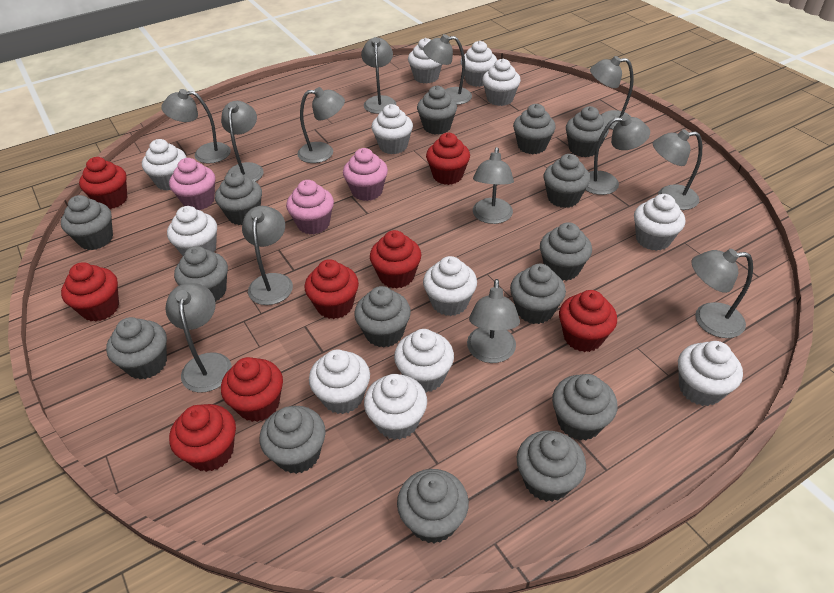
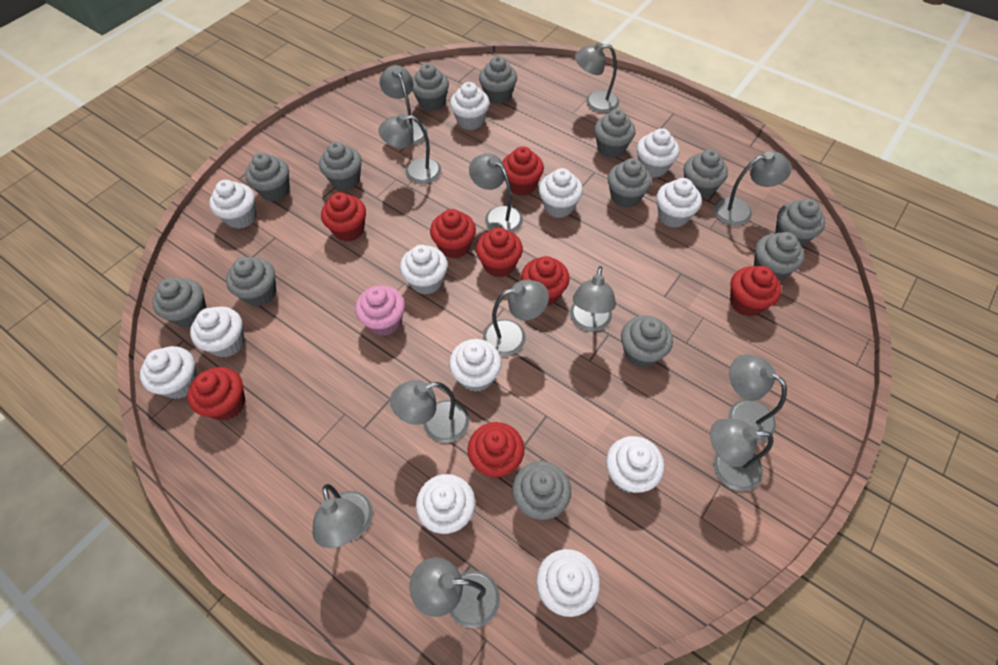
grey cupcake: [61,195,113,250] [106,317,167,379] [174,246,228,302] [215,171,262,225] [260,406,326,474] [354,286,411,348] [397,469,469,544] [417,86,457,135] [510,264,566,324] [513,104,556,154] [517,431,586,502] [540,222,592,281] [544,154,590,208] [552,374,618,441] [566,106,609,157] = 15 -> [152,278,207,328] [226,257,276,307] [245,152,290,201] [319,141,362,190] [412,63,449,111] [479,57,517,104] [512,461,571,520] [594,109,636,158] [608,158,652,208] [621,316,673,368] [684,149,728,199] [754,232,805,281] [775,199,825,247] = 13
grey lamp: [161,89,231,164] [166,283,232,393] [221,101,264,182] [242,206,293,305] [297,87,345,163] [361,37,396,114] [423,34,472,105] [467,279,520,363] [473,147,514,224] [585,114,650,195] [590,56,634,129] [653,129,702,210] [692,249,753,338] = 13 -> [312,484,373,548] [378,114,441,184] [379,65,428,145] [390,380,469,443] [410,557,500,628] [469,153,523,233] [483,280,549,356] [570,266,616,332] [575,42,619,113] [710,419,773,491] [713,151,792,226] [728,354,787,443] = 12
pink cupcake: [169,158,215,210] [286,180,334,235] [343,148,388,201] = 3 -> [355,285,405,336] = 1

